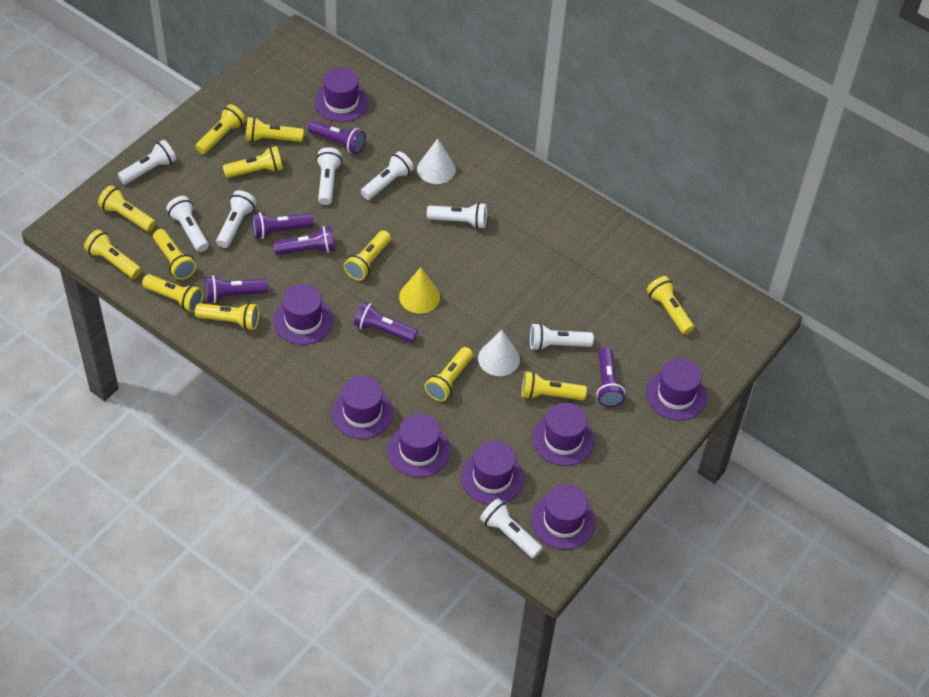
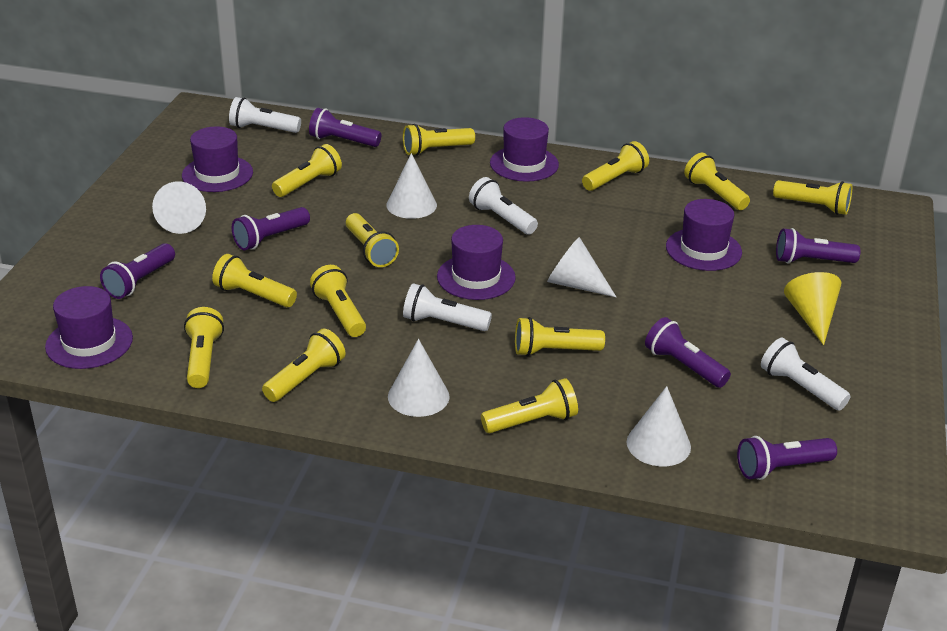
purple hat: [273,284,334,345] [314,67,369,122] [331,376,394,439] [388,414,450,477] [461,441,524,505] [531,484,596,550] [532,403,595,466] [646,359,707,421] = 8 -> [45,286,133,369] [182,126,253,192] [437,225,516,300] [490,117,559,182] [666,199,742,271] = 5
white cone: [417,138,456,184] [478,330,520,376] = 2 -> [152,181,206,234] [386,153,437,219] [388,339,450,417] [547,237,616,297] [627,386,691,466] = 5
white flashlight: [118,140,176,184] [166,196,209,252] [216,190,256,248] [316,147,342,205] [361,151,414,200] [427,202,487,229] [480,499,543,558] [530,323,594,351] = 8 -> [229,97,301,133] [403,283,492,331] [469,177,538,234] [761,338,851,411] = 4

